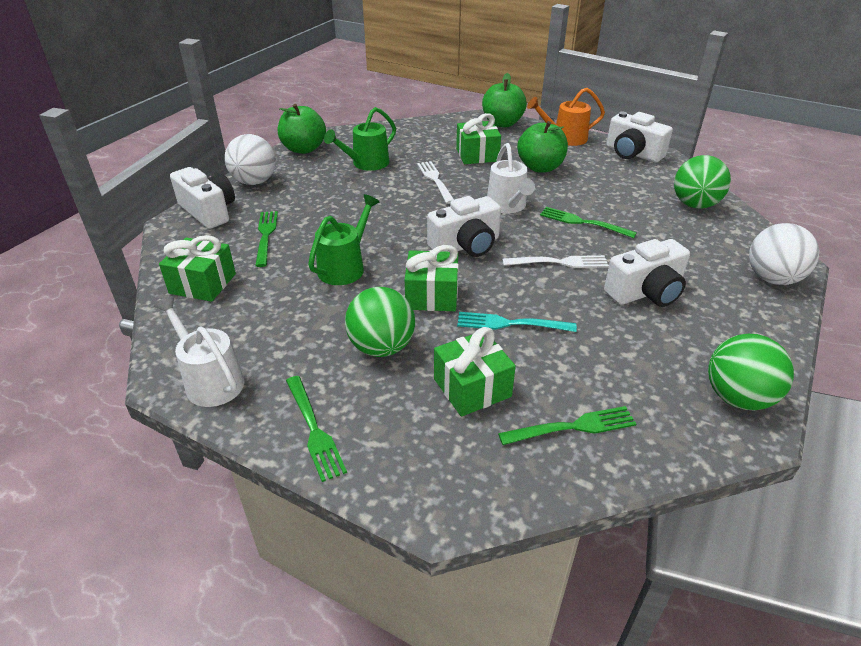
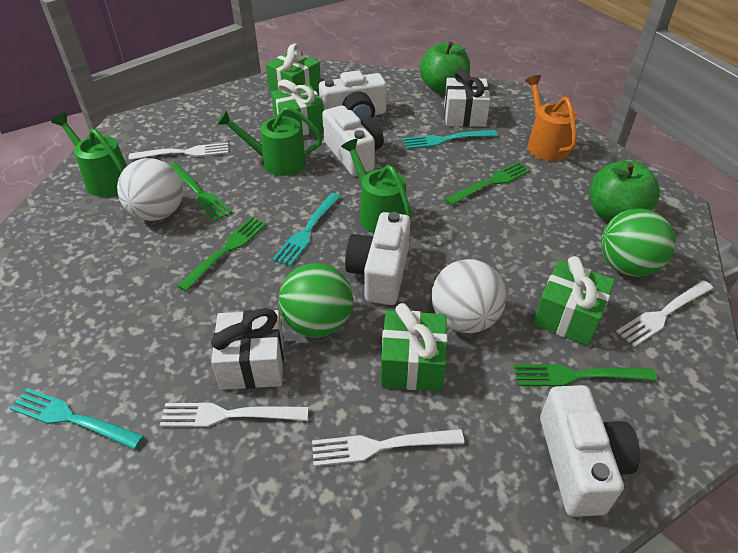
green apple: [278,104,326,154] [482,73,527,127] [517,121,568,173] = 3 -> [420,42,470,94] [590,161,660,222] = 2
green ball: [345,287,415,357] [674,155,731,209] [708,334,794,410] = 3 -> [279,263,353,338] [601,208,675,277] = 2
green watering can: [308,194,379,285] [324,107,396,171] = 2 -> [51,112,127,197] [217,106,323,176] [341,139,412,233] = 3
turquoise fork: [457,312,577,332] = 1 -> [9,388,144,450] [272,193,341,266] [403,130,498,149] = 3
white fork: [417,161,454,204] [502,255,609,268] = 2 -> [129,143,229,160] [159,403,308,427] [312,429,464,466] [616,280,713,347] = 4
white gift: none = 0 -> [211,308,284,390] [444,69,490,127] = 2
white watering can: [154,296,244,407] [487,143,535,213] = 2 -> none = 0

